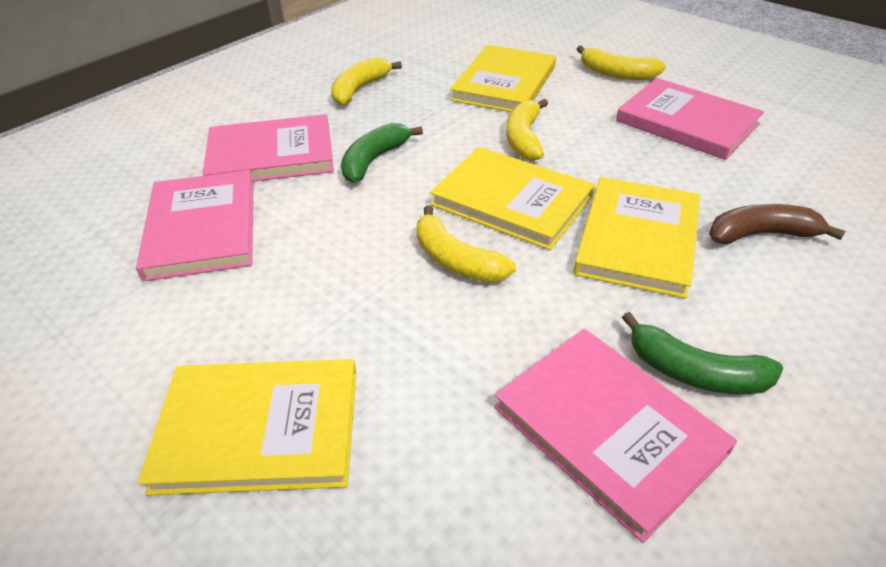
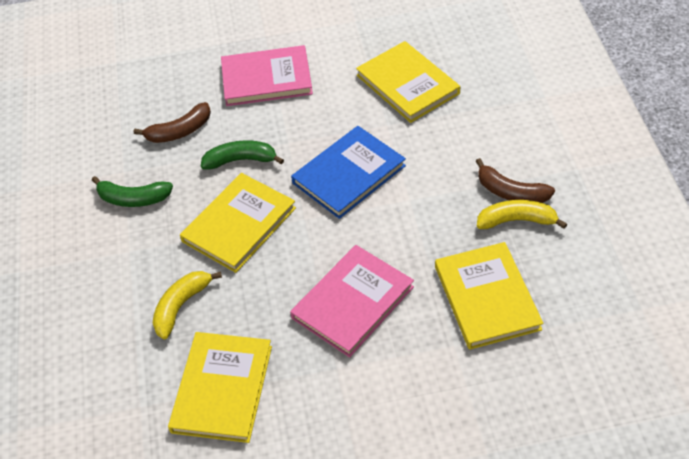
blue book: none = 0 -> [291,126,406,219] = 1
brown banana: [709,204,845,244] = 1 -> [134,102,211,143] [476,158,555,203] = 2
pink book: [136,170,253,282] [203,114,334,182] [494,329,737,543] [616,78,764,160] = 4 -> [221,45,313,106] [290,245,414,357] = 2
yellow banana: [331,58,402,106] [416,205,516,282] [506,99,548,161] [577,46,666,80] = 4 -> [153,271,222,339] [477,200,567,229] = 2

